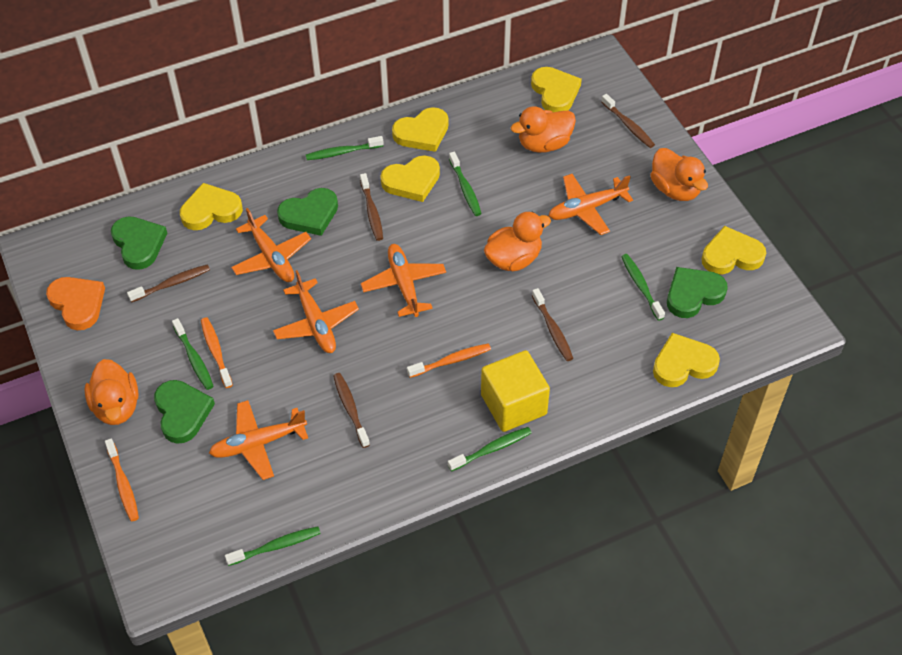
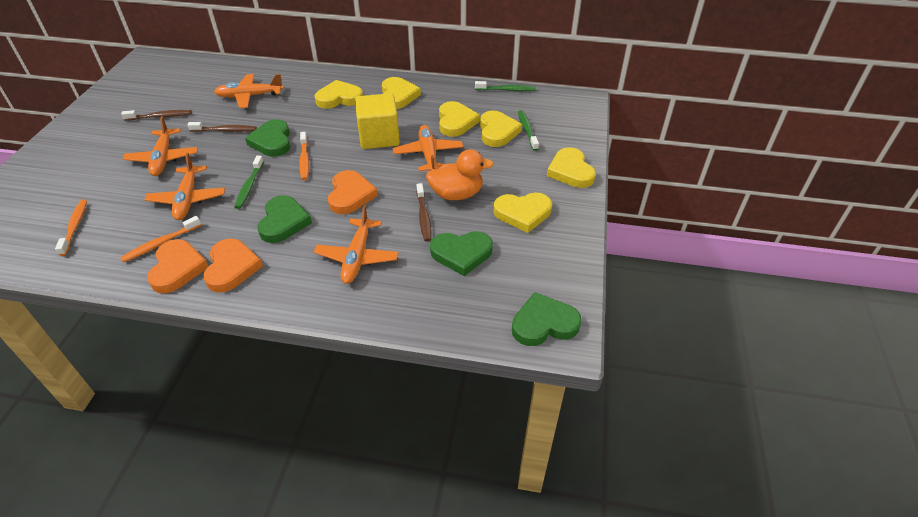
brown toothbrush: [127,264,210,303] [333,373,370,448] [360,173,383,241] [532,288,573,361] [601,94,655,148] = 5 -> [121,110,191,121] [187,122,257,132] [417,183,431,242] = 3
green toothbrush: [172,318,214,390] [225,526,321,566] [306,136,384,160] [448,427,532,472] [449,152,482,216] [621,254,665,321] = 6 -> [234,156,264,209] [475,81,536,91] [518,110,539,151] = 3
orange duck: [84,359,139,425] [484,211,551,271] [511,106,576,153] [650,148,708,201] = 4 -> [426,149,494,200] = 1
orange heart: [46,277,105,330] = 1 -> [147,239,209,293] [204,238,263,293] [328,170,378,215] = 3

